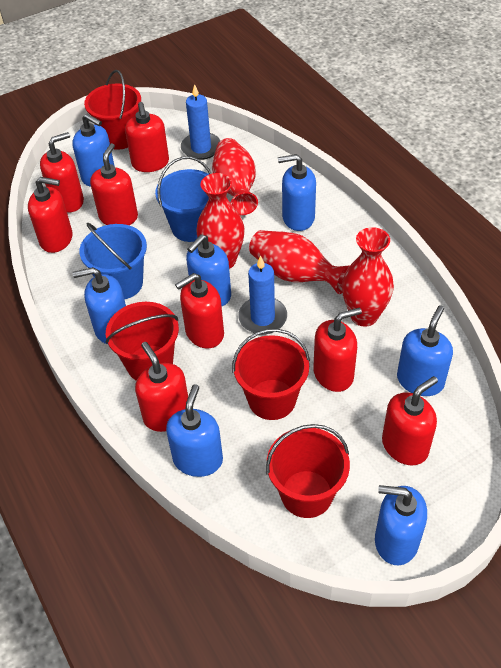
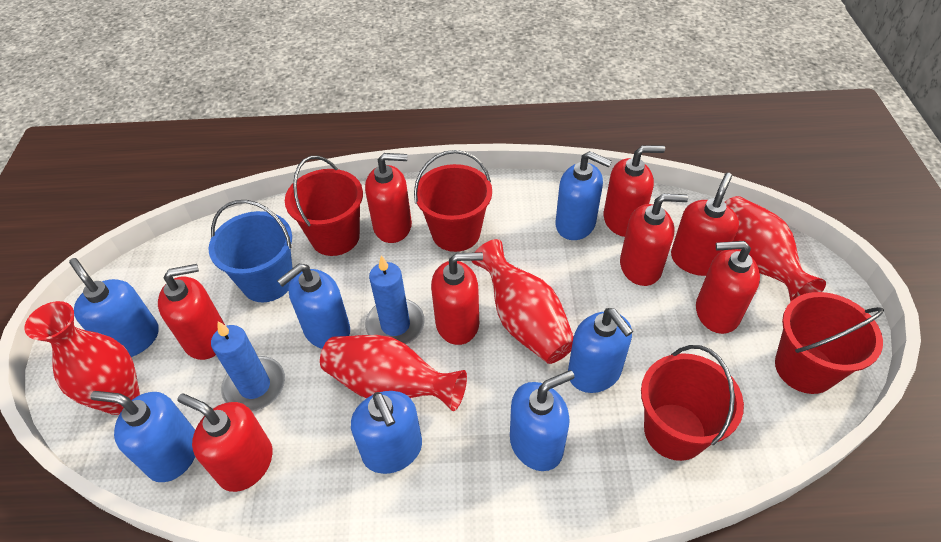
blue bucket: [79,223,147,299] [155,156,212,242] = 2 -> [208,200,292,302] = 1

